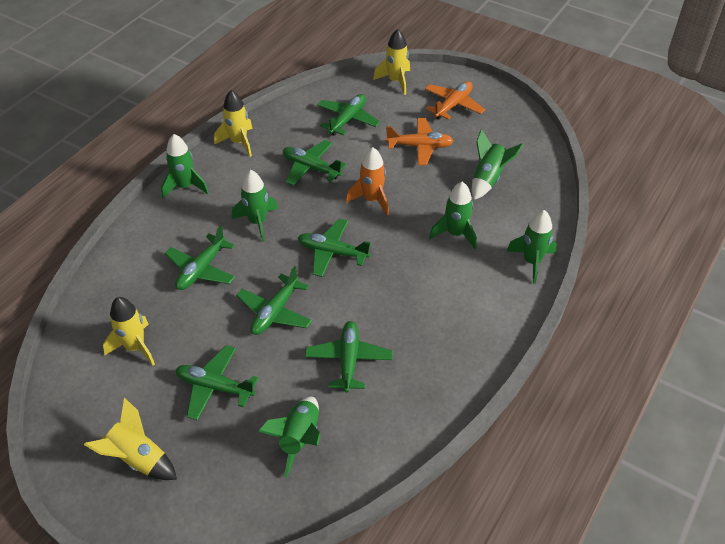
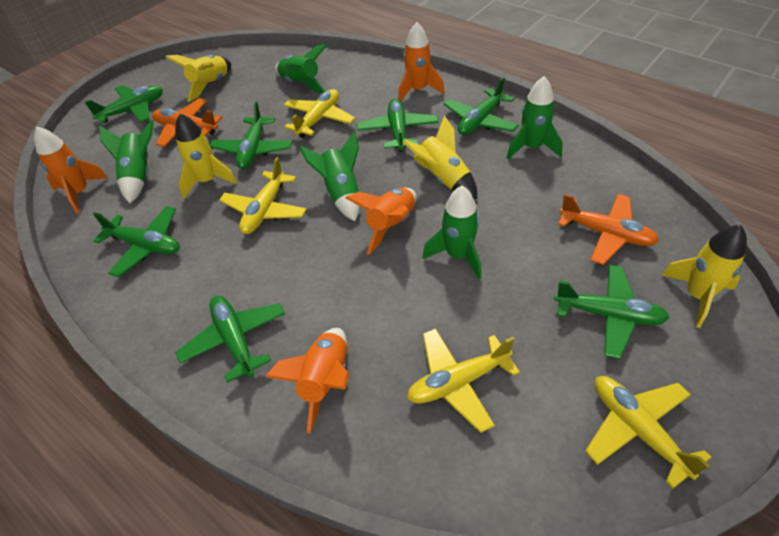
green rocket: [161,134,209,199] [232,170,278,242] [258,397,321,478] [429,182,477,250] [472,129,524,200] [506,210,557,284] = 6 -> [99,120,154,203] [275,44,327,94] [299,132,360,221] [423,186,481,279] [507,76,563,159] = 5
orange rocket: [346,147,389,216] = 1 -> [34,127,108,214] [265,328,349,433] [346,188,416,255] [398,22,445,102] = 4
yellow plane: none = 0 -> [219,157,307,234] [284,89,355,138] [407,328,520,433] [585,376,712,489] = 4

